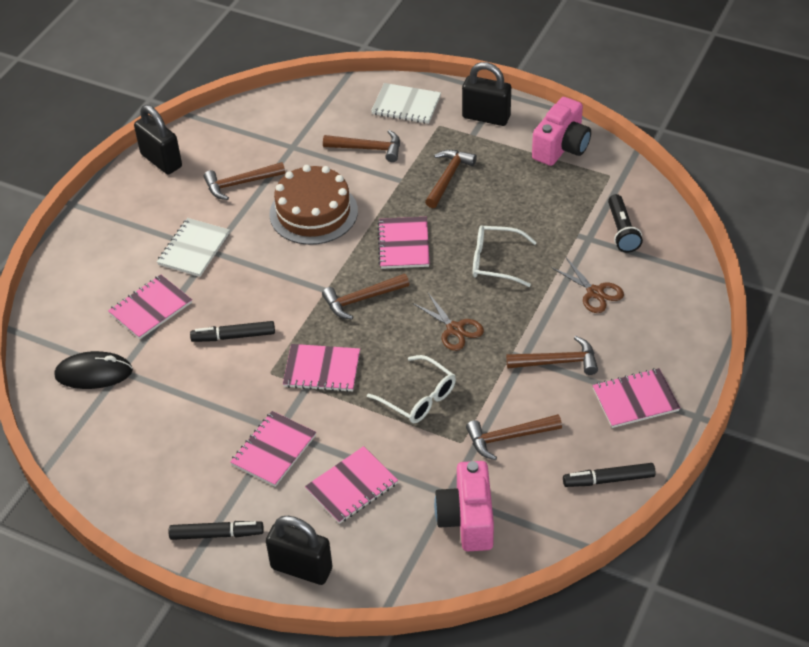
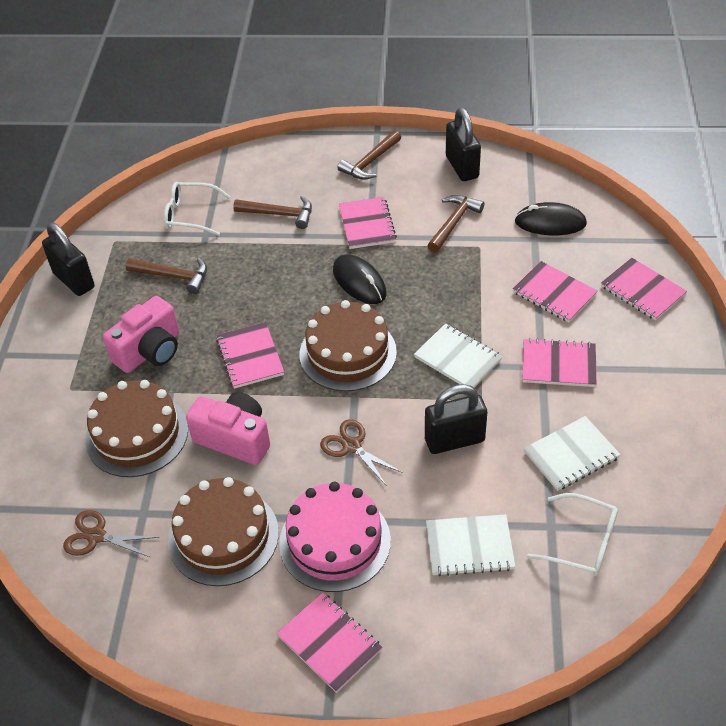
black flashlight: [608,194,643,253] = 1 -> none = 0
black marker: [169,521,264,540] [190,321,275,342] [563,463,656,487] = 3 -> none = 0
black mouse: [54,351,133,389] = 1 -> [333,254,387,304] [515,202,587,235] = 2
brown cake: [269,165,358,245] = 1 -> [85,380,188,477] [168,477,279,586] [300,300,397,391] = 3
brown hammer: [204,162,285,200] [322,273,409,319] [323,130,400,162] [425,150,477,208] [466,414,562,460] [506,336,598,375] = 6 -> [126,258,207,294] [233,196,312,229] [338,130,401,180] [427,195,484,253] = 4
pink cake: none = 0 -> [279,482,391,592] = 1
white notebook: [157,218,230,277] [371,83,441,124] = 2 -> [414,323,503,388] [426,514,516,576] [524,416,621,491] = 3

